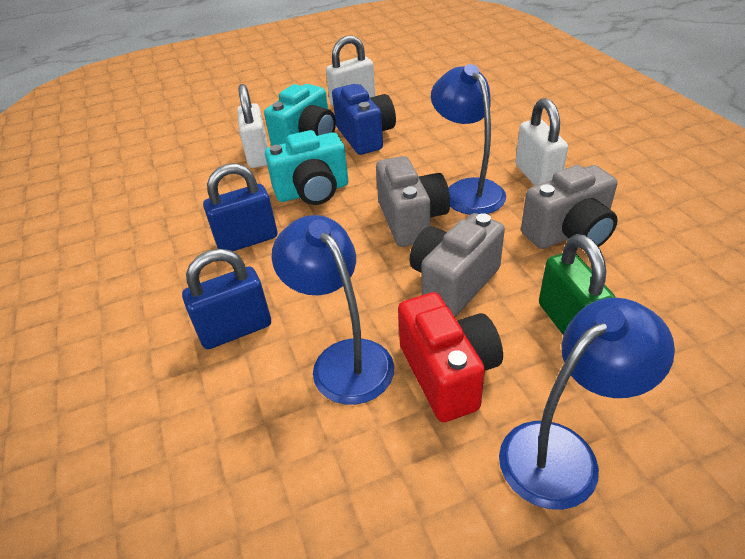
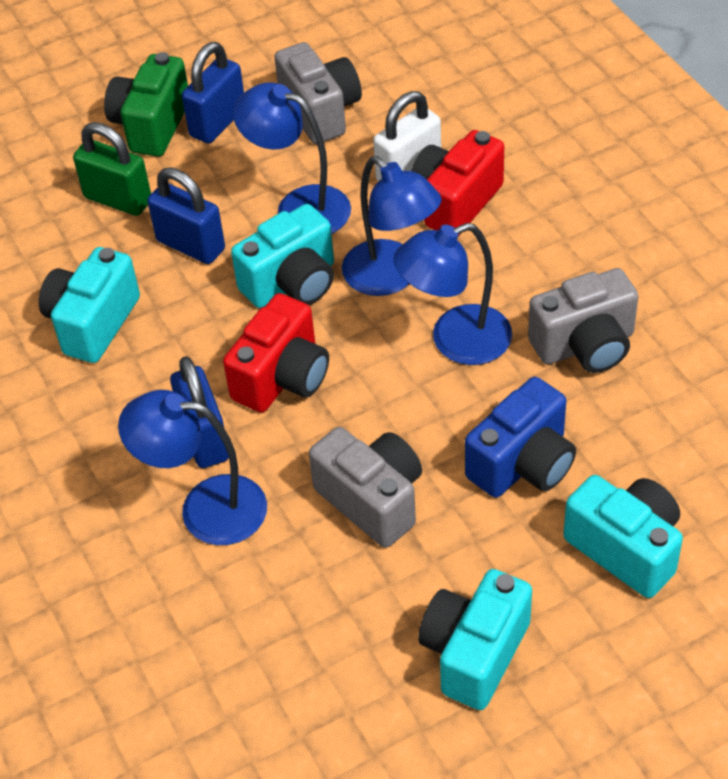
blue lamp: [272,215,394,405] [431,64,506,215] [499,298,675,510] = 3 -> [118,390,267,545] [233,82,351,234] [342,156,442,296] [393,223,512,365] = 4
blue padlock: [182,249,271,349] [203,163,277,251] = 2 -> [147,167,225,264] [170,356,229,468] [182,42,244,144] = 3
green camera: none = 0 -> [104,52,188,157] = 1
red camera: [398,292,503,422] = 1 -> [223,293,329,413] [411,130,504,236] = 2
turquoise camera: [264,84,336,146] [265,130,348,205] = 2 -> [39,247,140,363] [231,204,334,308] [418,569,532,710] [563,475,683,598] = 4
white padlock: [237,84,268,168] [326,35,375,106] [515,98,568,186] = 3 -> [373,91,441,182] = 1

